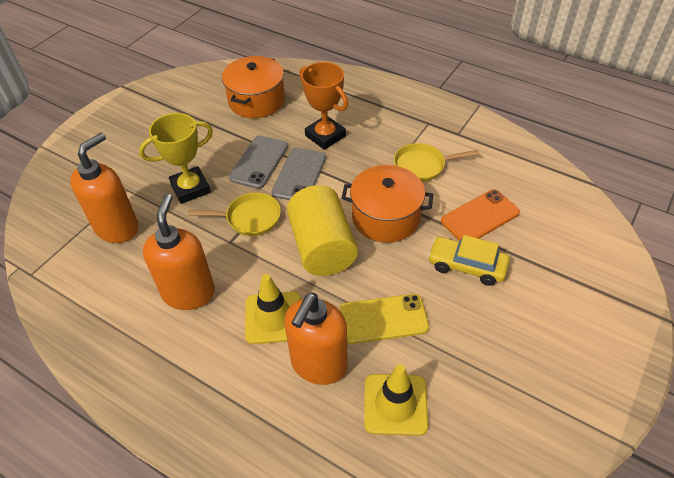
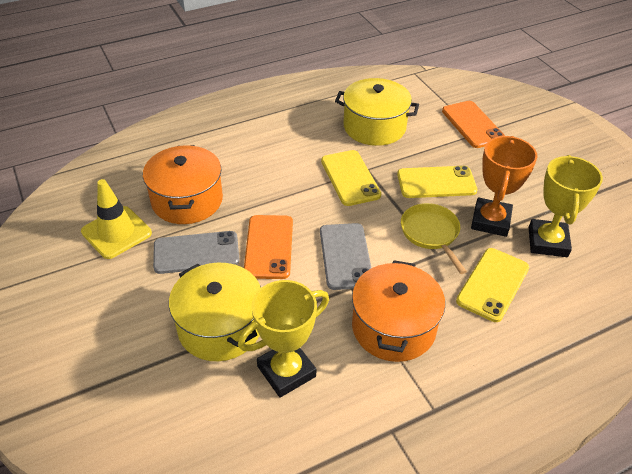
orange phone: [441,189,520,241] = 1 -> [244,215,293,279] [442,101,505,148] = 2
orange soap dispenser: [70,133,139,243] [143,194,215,310] [284,293,348,385] = 3 -> none = 0
yellow car: [428,235,510,286] = 1 -> none = 0
yellow cylinder: [287,185,358,276] = 1 -> none = 0
yellow pan: [188,192,281,236] [394,143,479,182] = 2 -> [401,203,467,274] = 1
yellow phone: [340,294,429,344] = 1 -> [321,150,381,206] [397,166,478,198] [456,248,529,322] = 3
yellow pot: none = 0 -> [169,263,261,361] [335,78,419,146] = 2
yellow traffic cone: [245,274,301,344] [364,364,428,436] = 2 -> [81,179,152,259] = 1
yellow trophy: [139,113,213,204] = 1 -> [238,280,329,397] [529,155,603,257] = 2

